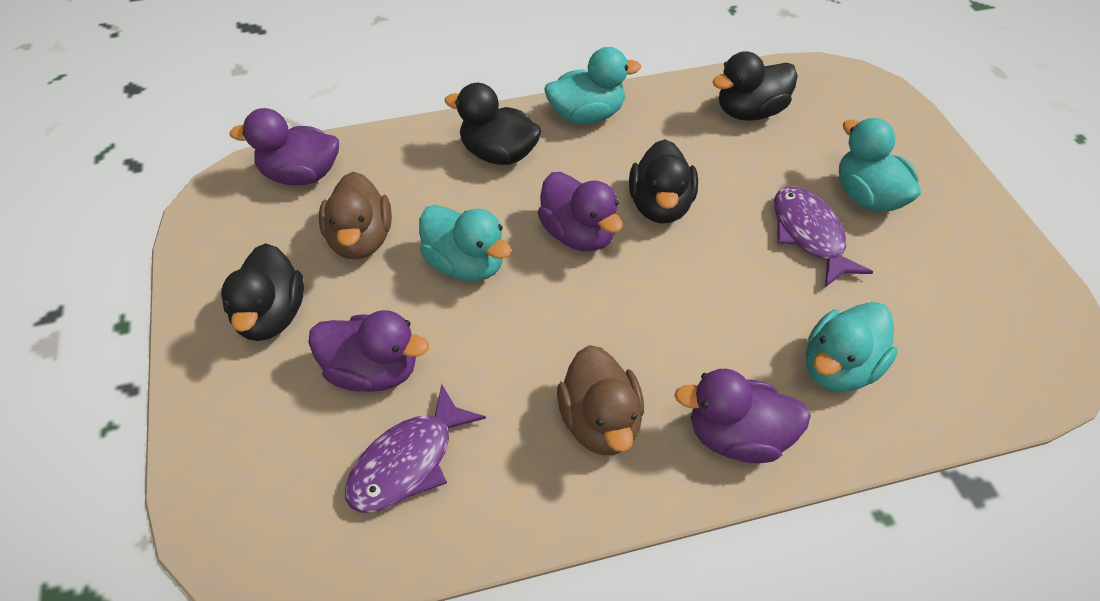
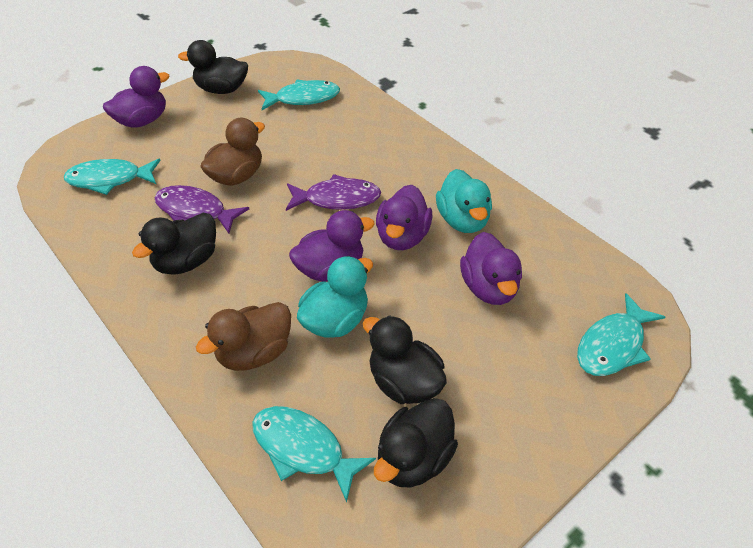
turquoise duck: [419,205,511,282] [545,47,641,125] [806,302,898,392] [839,118,921,212] = 4 -> [297,256,373,338] [436,169,492,233] = 2
turquoise fish: none = 0 -> [64,159,161,195] [252,406,376,503] [258,80,340,110] [577,293,665,376] = 4

